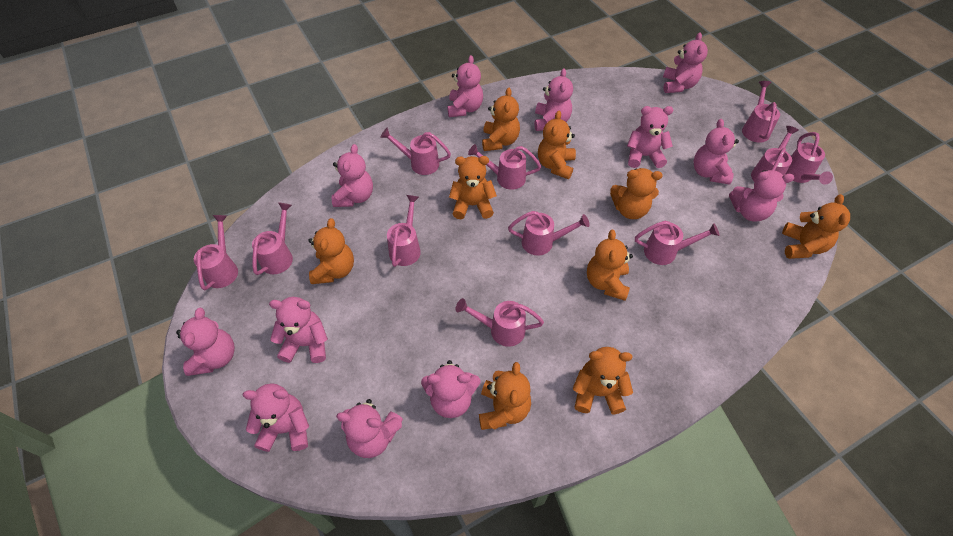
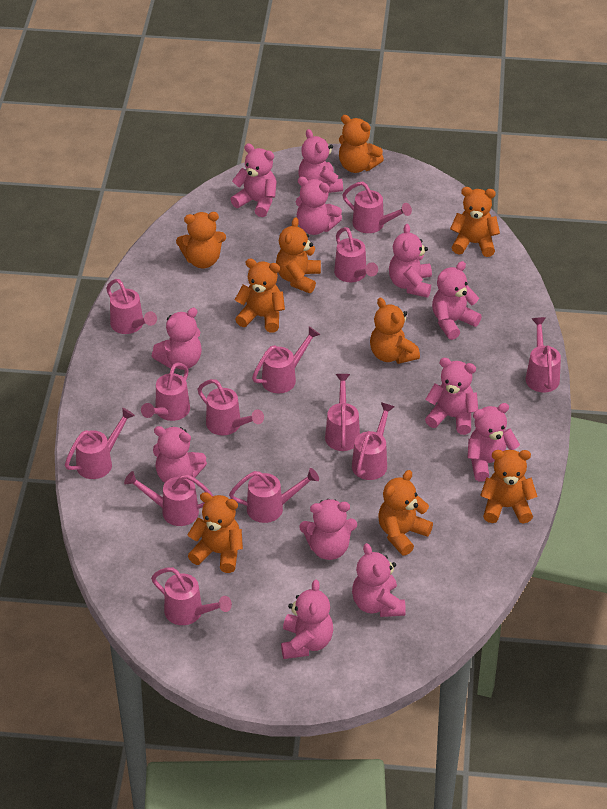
pink watering can: [194,215,238,290] [252,203,293,275] [380,128,451,175] [387,195,421,267] [456,298,544,347] [468,144,541,190] [508,211,590,256] [635,221,719,265] [742,81,780,143] [751,126,799,182] [785,132,833,185] = 11 -> [65,408,135,479] [106,279,157,334] [124,471,213,526] [141,362,190,421] [151,567,232,625] [197,379,264,435] [229,468,319,523] [252,327,320,393] [325,374,360,451] [334,227,378,282] [342,181,412,233] [352,402,395,480] [525,317,561,392] = 13

